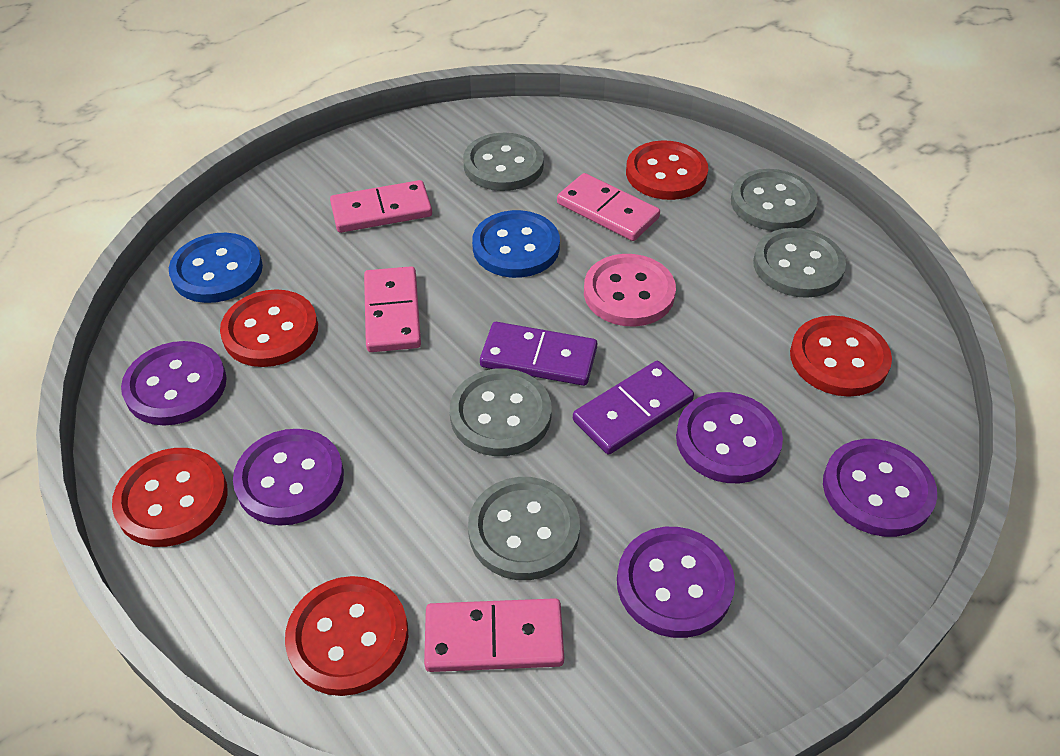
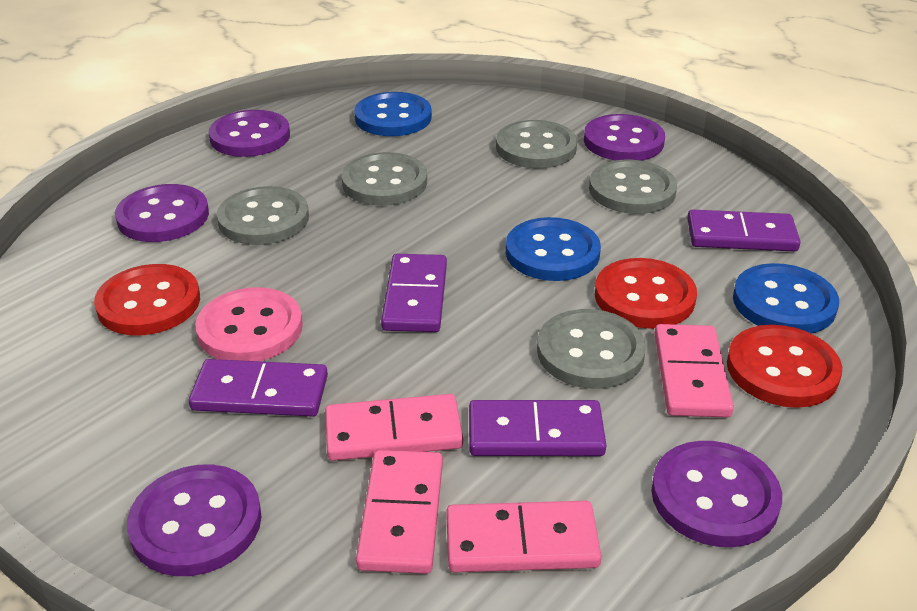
blue button: [169,233,263,303] [472,210,560,278] = 2 -> [354,92,432,136] [506,217,601,281] [733,263,839,334] = 3
purple domino: [480,322,597,386] [573,361,694,455] = 2 -> [189,359,328,417] [381,254,447,332] [469,400,606,456] [687,209,801,252] = 4
red button: [112,448,228,547] [220,289,318,367] [285,576,408,696] [626,140,708,200] [790,315,892,397] = 5 -> [94,264,200,335] [595,258,697,329] [727,325,842,408] = 3

